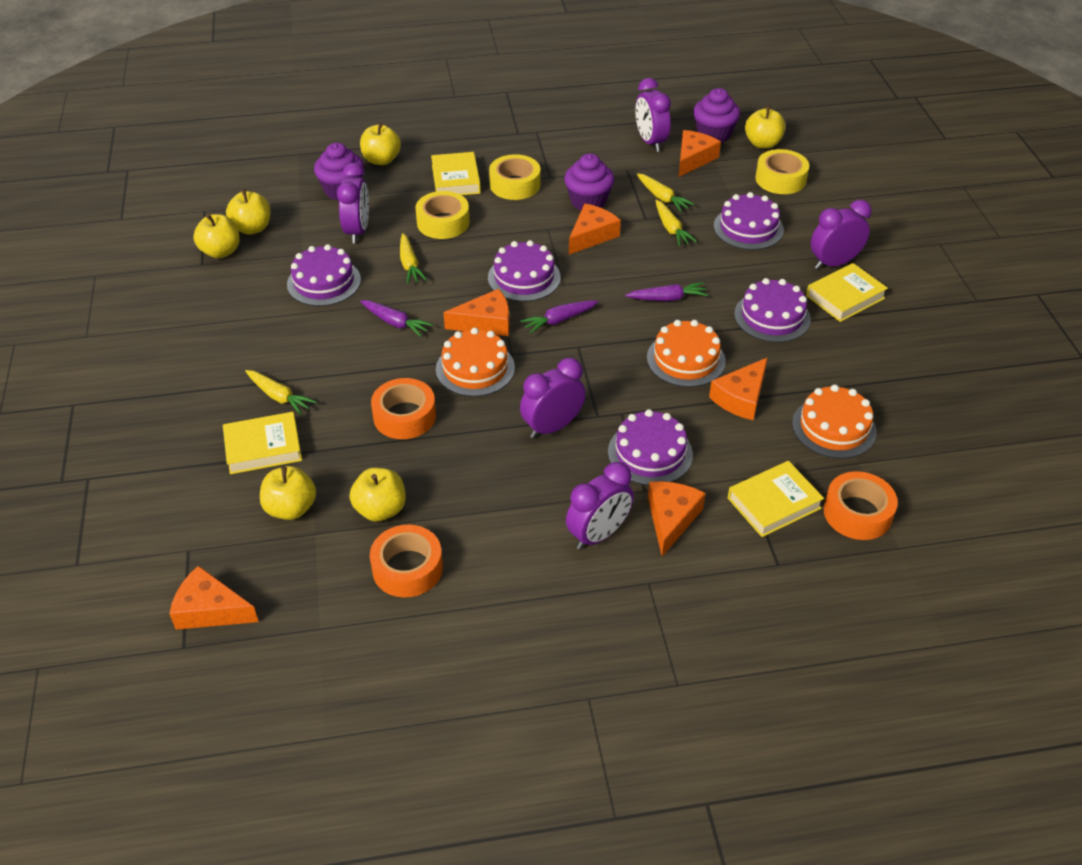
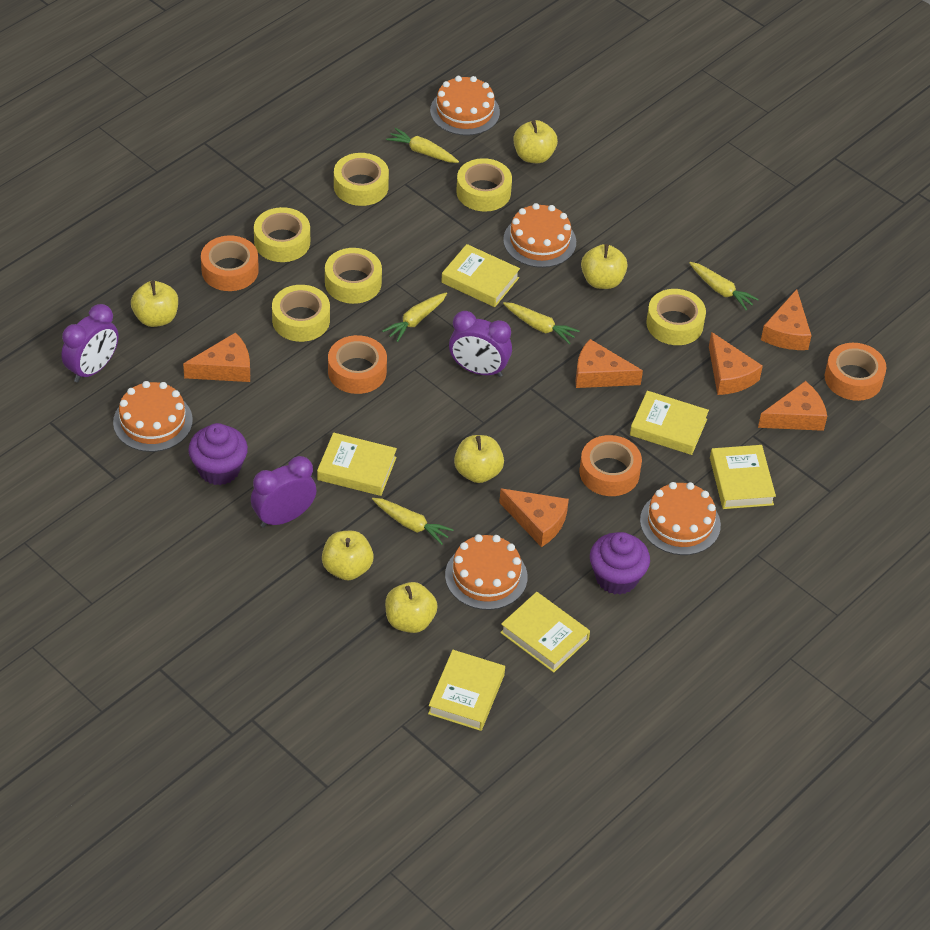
orange cake: [436,328,515,397] [647,320,726,387] [792,385,877,459] = 3 -> [113,381,193,452] [430,76,500,136] [445,534,527,610] [503,203,576,268] [640,482,721,555] = 5
orange tape: [370,525,443,598] [371,378,436,439] [824,471,898,540] = 3 -> [201,235,259,291] [328,335,387,394] [579,435,642,496] [825,343,887,401] = 4
purple cake: [287,244,361,306] [488,240,561,302] [608,409,693,485] [714,192,784,250] [734,278,811,342] = 5 -> none = 0
purple carrot: [360,300,433,337] [520,300,599,334] [625,282,708,301] = 3 -> none = 0
purple clock: [337,163,369,243] [520,358,586,438] [566,462,634,550] [635,78,671,152] [811,200,872,269] = 5 -> [61,304,118,383] [251,456,317,528] [449,311,512,377] = 3
purple cupcake: [314,143,364,200] [564,153,614,210] [693,88,740,143] = 3 -> [188,423,248,485] [590,532,650,595] = 2
yellow book: [223,412,302,474] [431,152,481,195] [728,461,824,537] [806,263,888,322] = 4 -> [317,433,397,496] [428,650,505,731] [441,244,520,307] [500,592,590,673] [630,391,709,455] [710,445,776,509] = 6
yellow carrot: [245,370,316,415] [400,233,427,284] [637,173,694,212] [655,200,697,246] = 4 -> [372,498,454,545] [382,292,447,342] [386,128,459,163] [503,302,580,344] [689,262,759,310] = 5
yellow tape: [415,191,470,239] [489,154,540,200] [755,149,809,194] = 3 -> [254,207,310,262] [272,285,330,342] [325,248,382,304] [334,153,389,206] [456,158,512,212] [646,289,706,345] = 6

